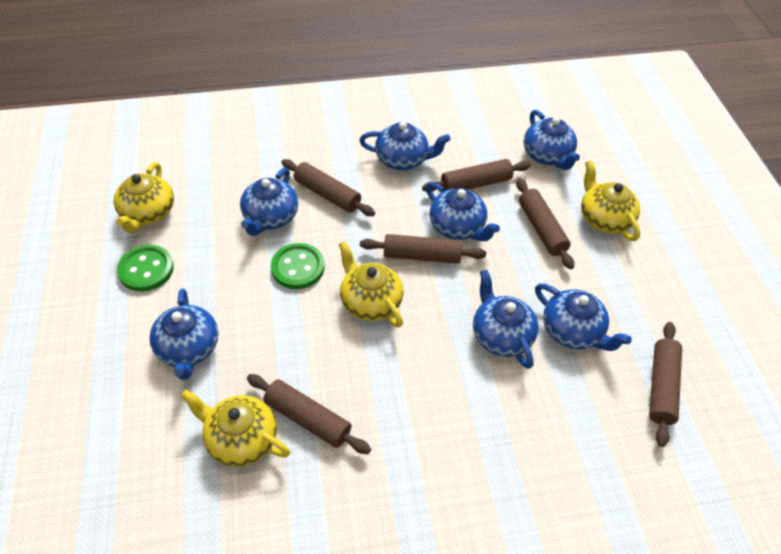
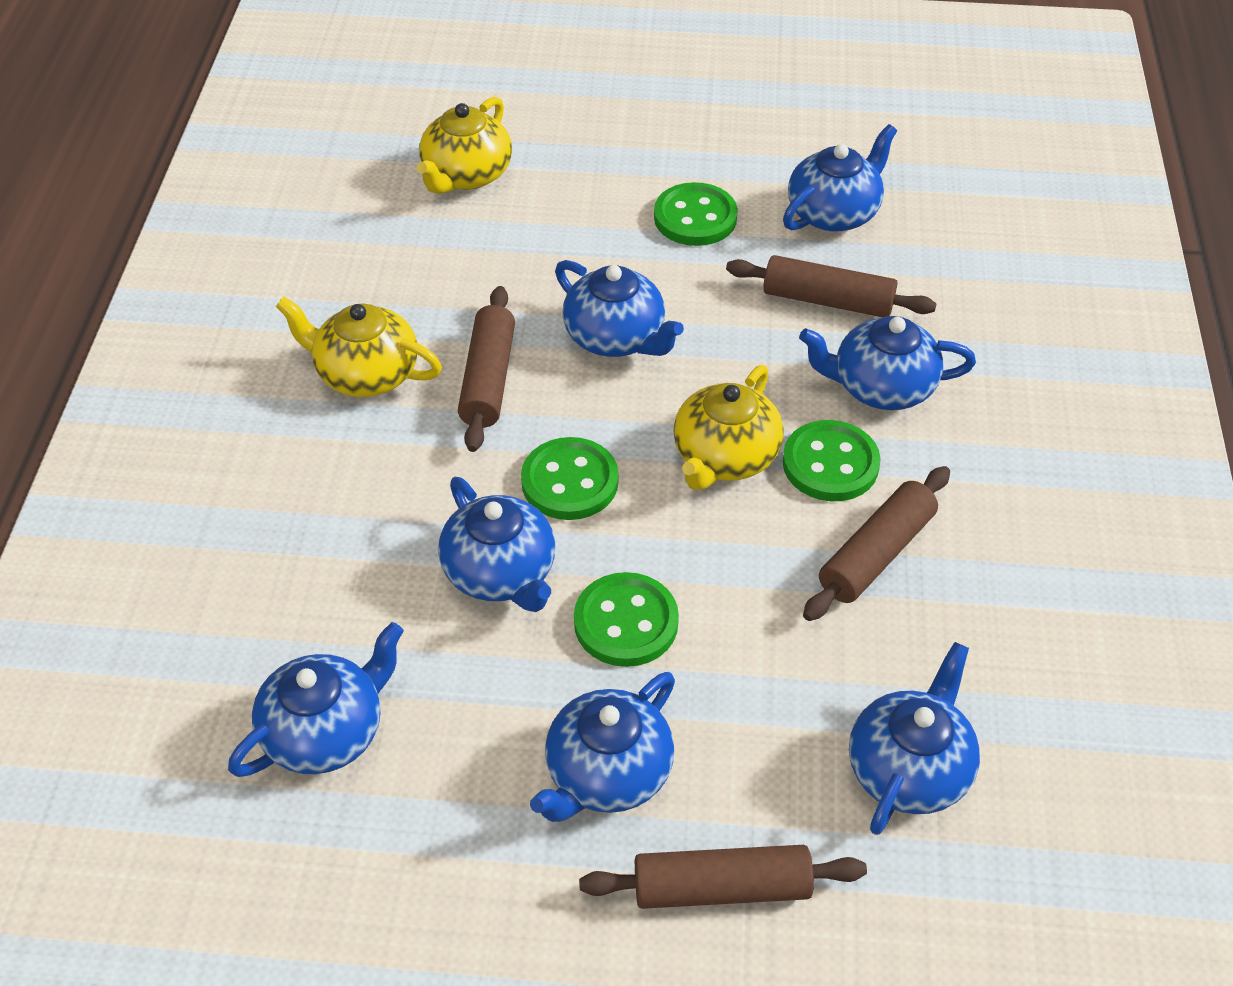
brown rolling pin: [247,374,371,454] [282,159,375,216] [360,234,486,264] [422,159,531,192] [516,178,574,269] [649,322,682,447] = 6 -> [458,286,515,452] [579,845,867,909] [726,255,937,317] [803,466,950,621] = 4
green button: [117,245,174,292] [271,243,324,289] = 2 -> [521,437,619,520] [574,572,679,667] [654,182,738,246] [782,420,881,501] = 4
yellow teapot: [114,162,174,233] [181,390,290,467] [339,241,403,328] [581,160,640,241] = 4 -> [276,297,442,397] [417,97,512,194] [673,365,784,490] = 3

